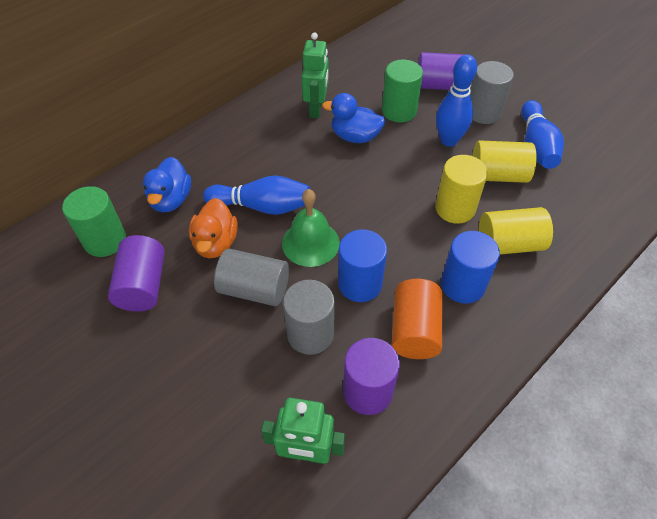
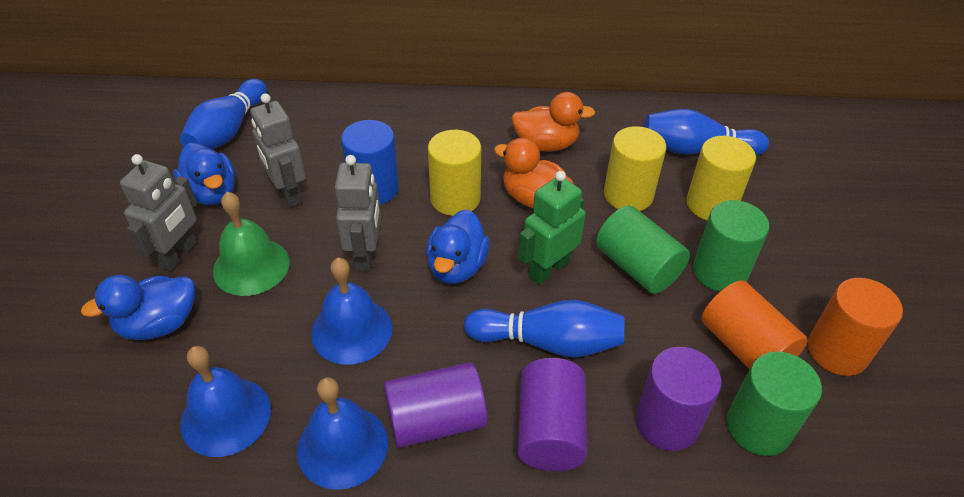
blue bell: none = 0 -> [180,346,271,457] [297,377,388,490] [311,258,392,365] = 3
blue cylinder: [338,229,387,302] [441,231,500,304] = 2 -> [341,120,399,205] = 1
blue duck: [143,157,191,212] [322,93,385,143] = 2 -> [81,275,195,340] [173,143,235,205] [426,209,490,284] = 3
green cylinder: [62,186,126,257] [382,60,423,122] = 2 -> [596,205,690,294] [693,200,769,292] [727,351,822,456] = 3
green robot: [261,398,345,464] [301,32,328,118] = 2 -> [518,171,586,285] = 1
grey cylinder: [214,249,289,306] [283,280,335,355] [470,61,514,124] = 3 -> none = 0
grey robot: none = 0 -> [120,154,197,271] [250,93,306,207] [335,155,381,271] = 3
orange cylinder: [392,279,442,359] = 1 -> [701,280,808,369] [807,278,903,376] = 2
orange duck: [189,198,238,258] = 1 -> [494,138,574,208] [511,92,595,152] = 2

